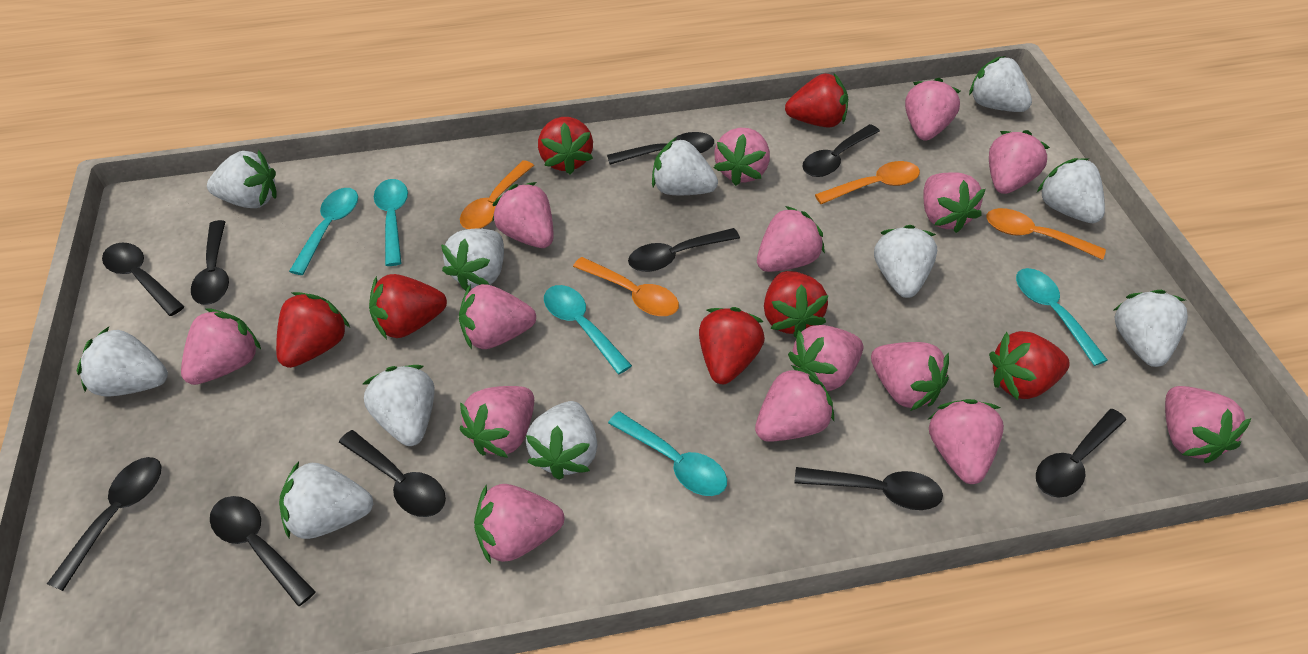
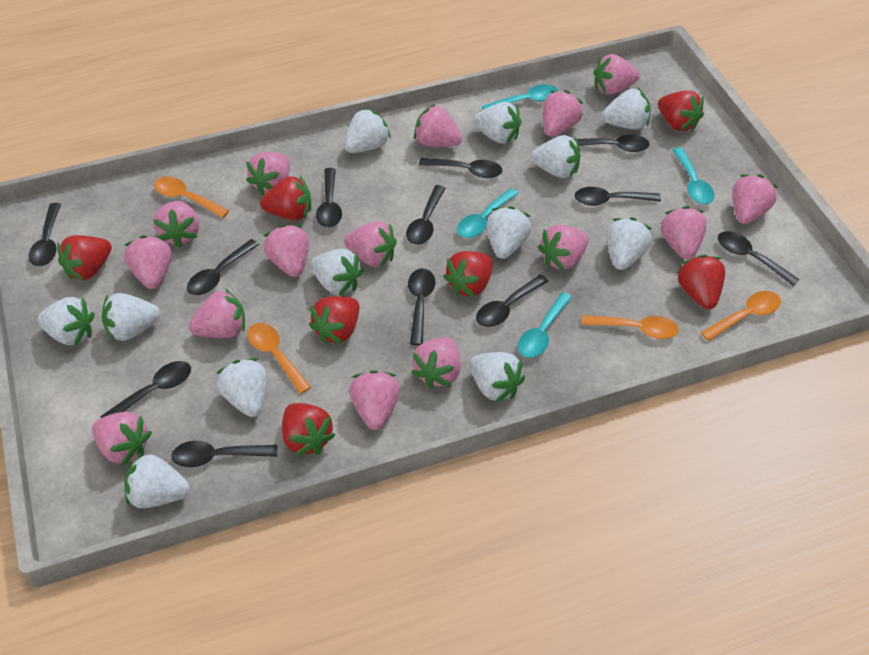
black spoon: [47,457,161,591] [102,243,184,316] [191,220,229,305] [210,496,316,606] [339,430,446,517] [607,132,714,165] [628,228,740,272] [794,467,943,510] [802,124,880,177] [1036,409,1126,498] = 10 -> [29,203,61,267] [100,361,191,418] [171,441,277,467] [187,239,259,295] [316,168,342,228] [406,185,446,245] [408,268,435,346] [419,158,502,178] [476,274,549,327] [574,187,661,206] [577,134,650,152] [718,231,799,286] = 12
turquoise spoon: [289,188,358,275] [374,179,408,266] [544,285,632,374] [608,411,727,496] [1016,268,1107,366] = 5 -> [457,188,519,238] [482,84,558,110] [518,292,572,358] [672,147,714,204] = 4
white strawberry: [77,327,168,397] [207,150,276,208] [279,461,373,539] [363,365,434,446] [441,229,504,291] [526,401,597,480] [652,137,718,195] [874,225,937,298] [969,56,1032,112] [1037,158,1105,223] [1113,290,1188,367] = 11 -> [38,297,95,346] [102,293,160,342] [125,452,190,508] [216,358,267,417] [311,249,363,296] [344,108,391,153] [470,352,525,403] [473,102,521,144] [487,206,531,259] [531,135,580,178] [602,88,650,129] [606,218,652,270] = 12

